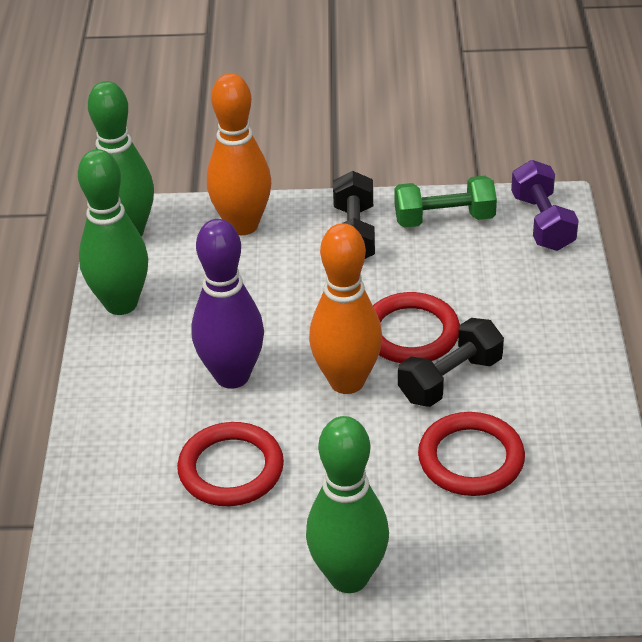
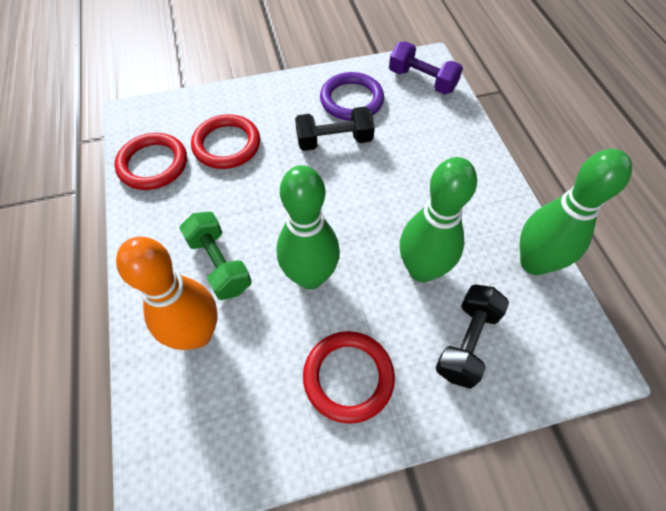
orange bowling pin: [207,73,271,235] [309,223,382,394] = 2 -> [116,237,218,350] = 1
purple bowling pin: [191,219,264,389] = 1 -> none = 0
purple ring: none = 0 -> [320,72,384,121] = 1

